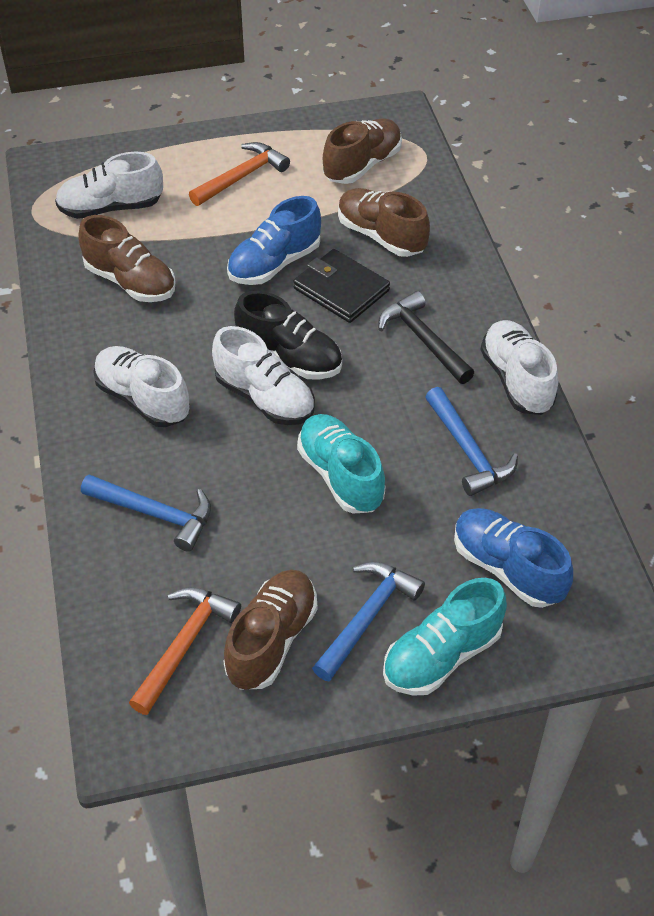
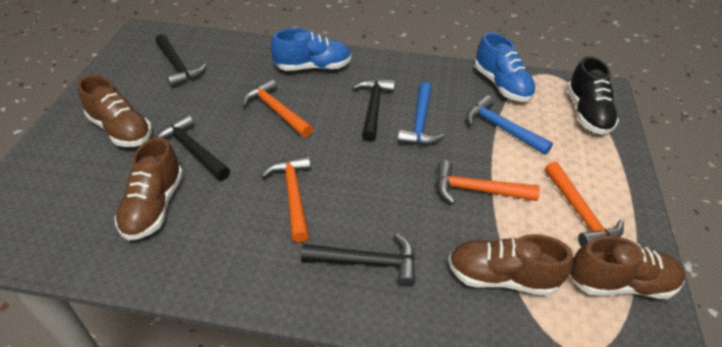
black hammer: [378,291,474,384] = 1 -> [155,34,206,88] [156,114,230,180] [301,233,416,287] [352,79,395,142] = 4
black wallet: [293,249,390,323] = 1 -> none = 0
blue hammer: [81,475,211,552] [312,562,425,682] [425,387,518,496] = 3 -> [397,82,445,145] [466,95,553,155] = 2
orange hammer: [129,587,241,715] [189,142,290,206] = 2 -> [242,78,313,137] [261,155,311,243] [437,161,540,204] [545,161,624,247] = 4
turquoise shoe: [297,414,386,514] [383,578,507,696] = 2 -> none = 0
white shoe: [55,152,163,219] [93,346,190,427] [212,326,315,425] [480,320,558,415] = 4 -> none = 0

